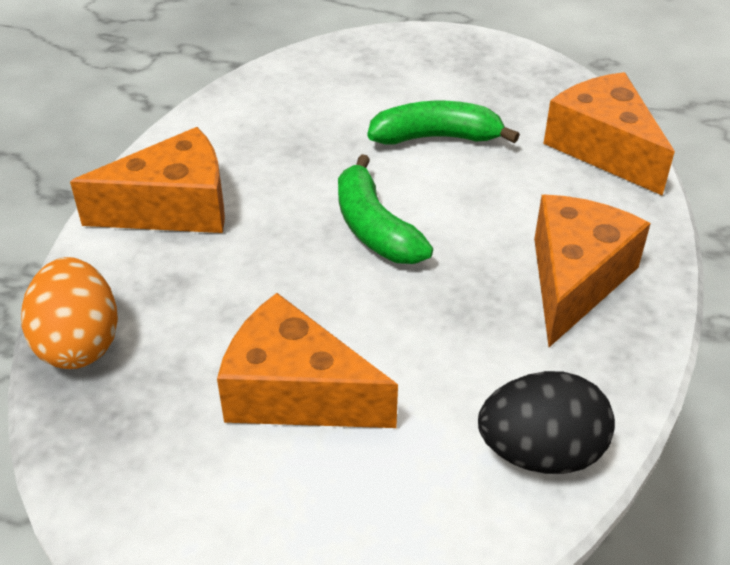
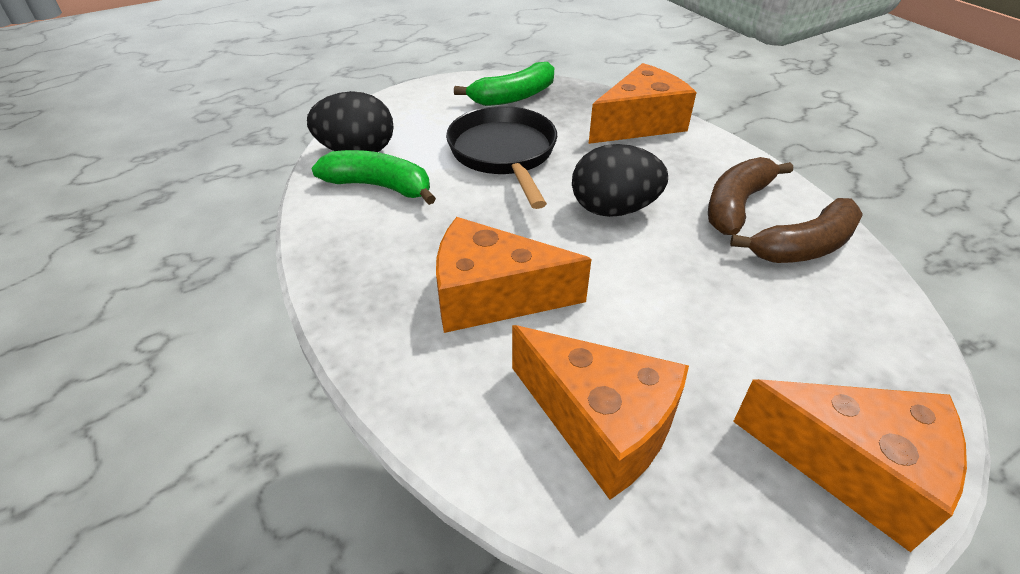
black egg: [478,371,615,474] = 1 -> [307,91,394,152] [572,144,668,217] = 2
black pan: none = 0 -> [446,106,557,209] = 1
brown banana: none = 0 -> [708,157,793,235] [730,198,863,263] = 2
orange egg: [21,257,118,369] = 1 -> none = 0

